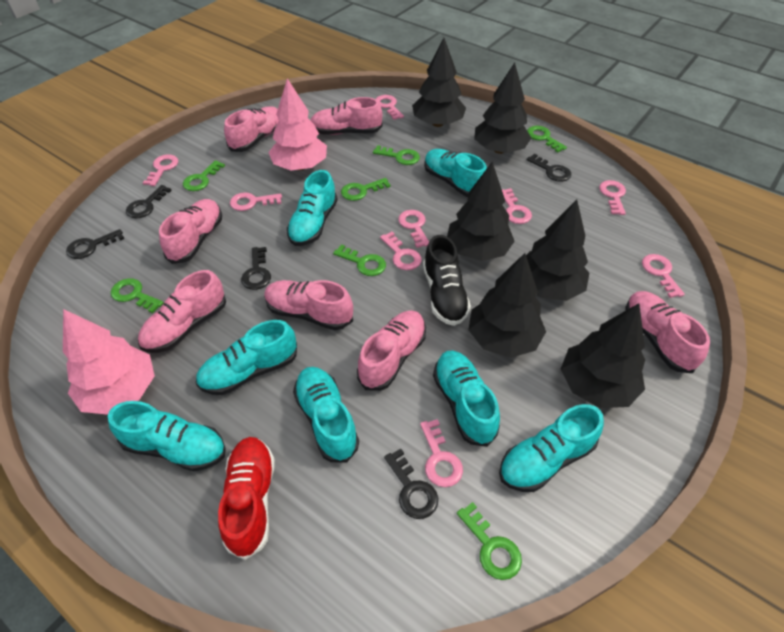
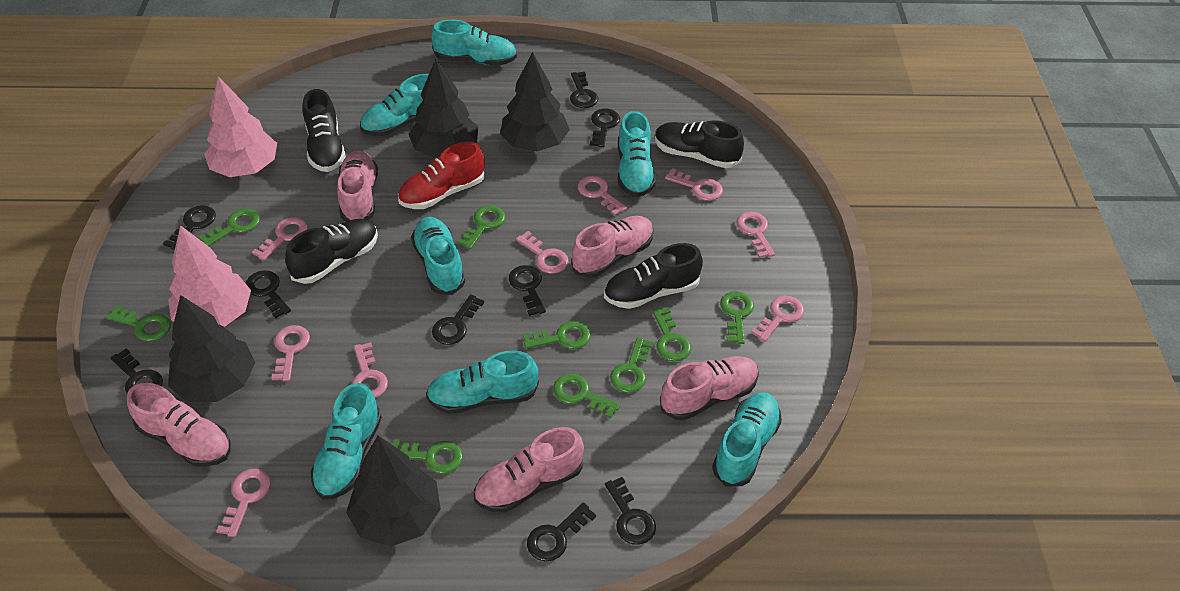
black key: [66,229,124,259] [126,185,172,218] [241,247,271,290] [384,448,438,519] [526,153,571,182] = 5 -> [110,348,163,394] [163,205,216,250] [246,270,291,319] [432,294,484,345] [509,265,546,316] [527,502,596,562] [570,72,598,108] [590,109,620,148] [605,477,656,545] = 9
black shoe: [423,235,471,326] = 1 -> [285,219,378,284] [303,89,346,172] [604,243,703,309] [655,120,744,168] = 4
black tree: [412,38,466,127] [447,162,515,261] [468,253,546,358] [474,62,531,154] [526,199,589,301] [561,303,645,408] = 6 -> [168,295,255,402] [346,436,441,547] [409,59,478,158] [500,52,570,151] = 4
green key: [111,278,164,313] [183,160,225,191] [333,244,386,276] [341,178,391,201] [373,145,420,165] [457,502,522,580] [527,126,567,152] = 7 -> [106,305,171,342] [198,209,260,246] [393,440,463,474] [457,205,506,249] [523,321,591,349] [553,374,620,418] [610,337,653,393] [652,307,691,362] [720,291,754,344] = 9
pink shoe: [138,270,226,353] [159,199,222,264] [224,106,279,152] [264,280,353,330] [311,97,383,135] [357,310,426,391] [625,291,710,373] = 7 -> [127,383,231,467] [337,150,378,222] [474,427,584,512] [571,216,654,278] [660,356,759,420] = 5

